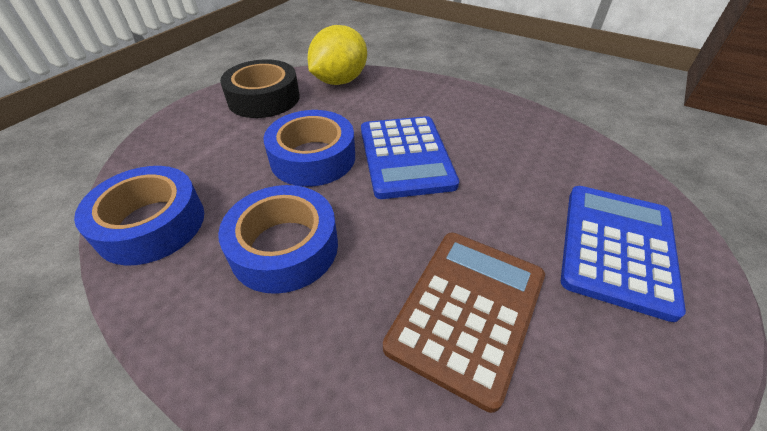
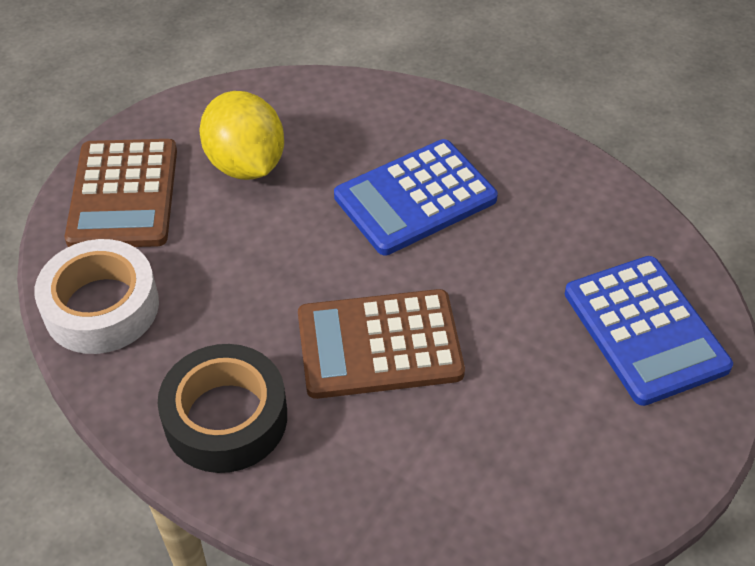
blue tape: [74,166,204,266] [218,185,338,294] [264,110,355,187] = 3 -> none = 0
brown calculator: [383,233,545,413] = 1 -> [65,139,177,247] [298,289,465,399] = 2
white tape: none = 0 -> [34,239,159,354] = 1

